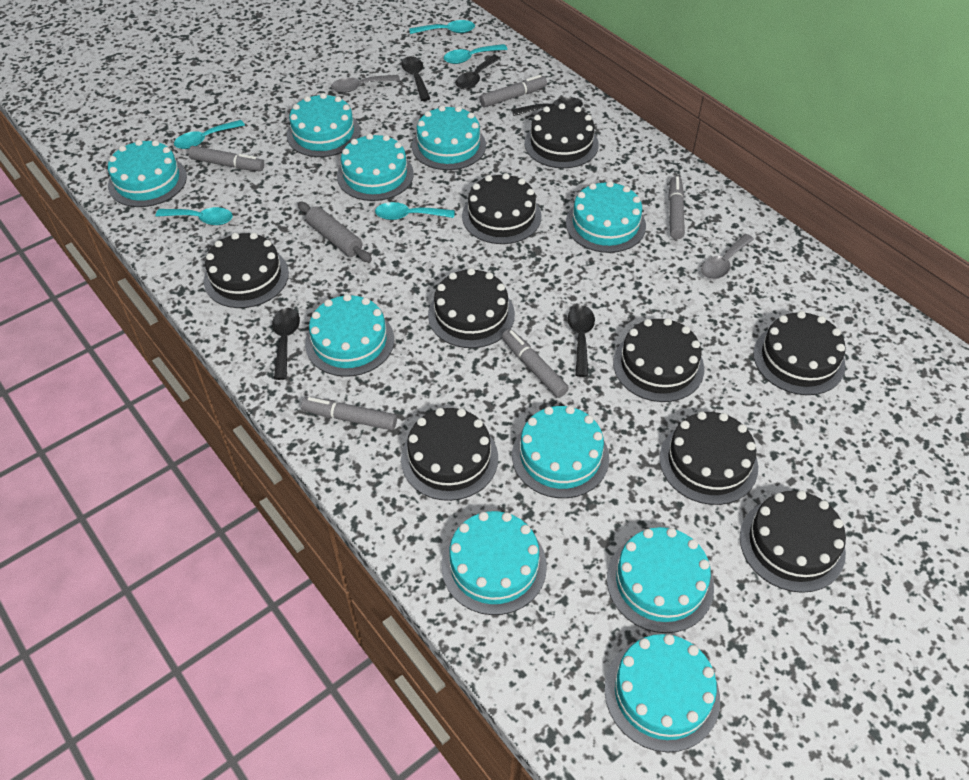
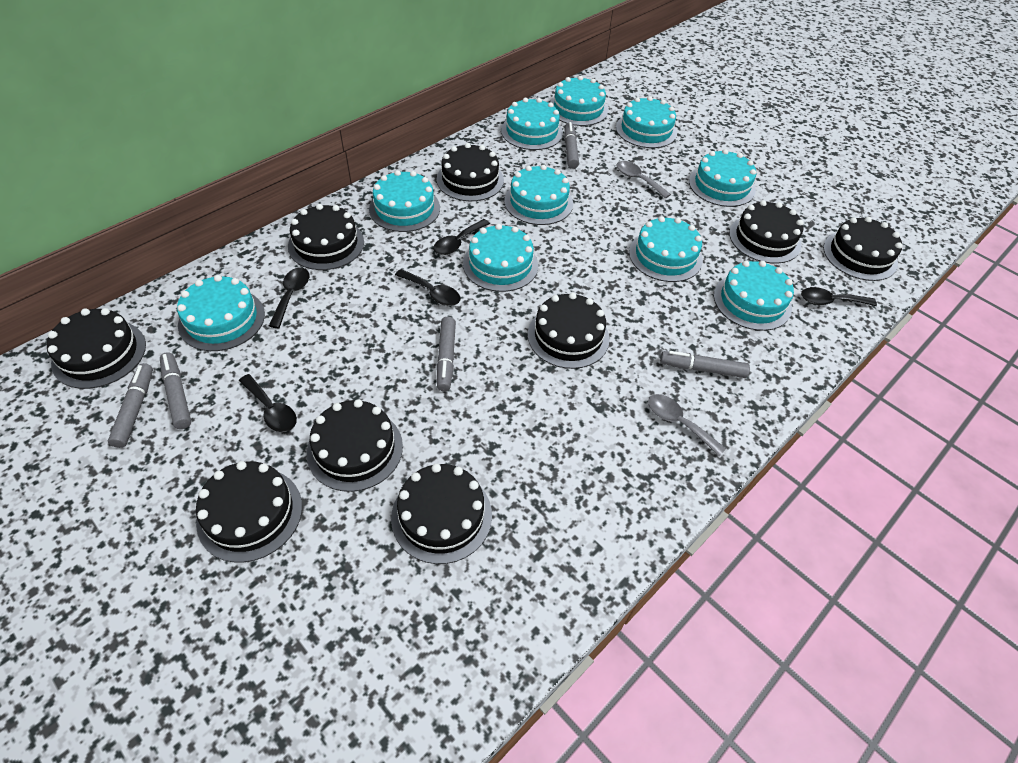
grey rolling pin: [298,202,372,262] = 1 -> none = 0
turquoise spoon: [156,207,233,225] [174,120,245,149] [375,202,454,220] [410,20,475,34] [444,44,507,64] = 5 -> none = 0

